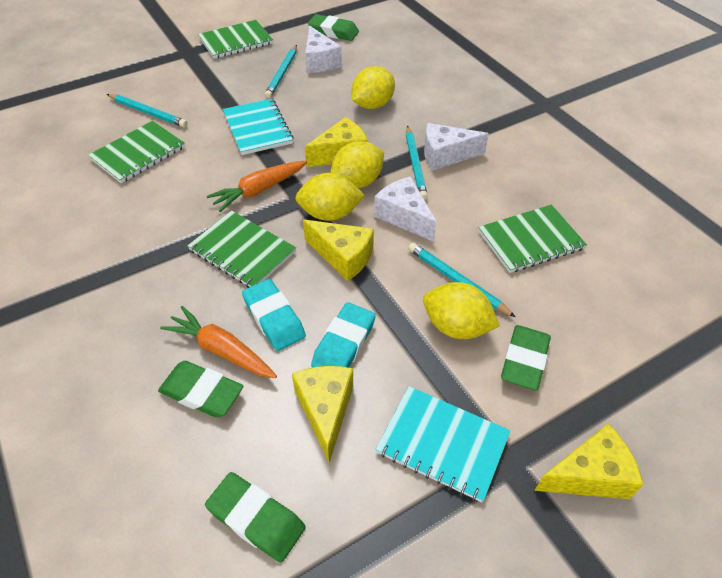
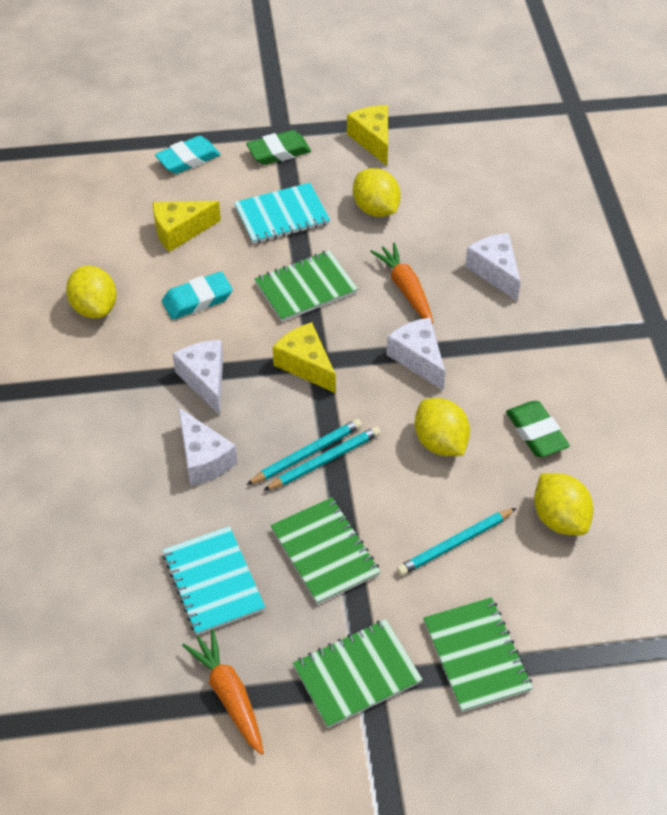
green eraser: [158,361,244,418] [205,472,306,562] [308,14,359,41] [501,325,551,390] = 4 -> [246,130,311,165] [506,401,570,457] = 2
turquoise pencil: [107,94,188,127] [264,45,297,99] [406,126,428,200] [408,243,516,317] = 4 -> [246,419,362,485] [263,426,381,491] [397,508,516,576] = 3
white cheese: [305,25,342,73] [374,177,437,242] [424,123,489,171] = 3 -> [173,340,223,415] [178,407,237,486] [386,318,445,390] [465,233,521,301] = 4
yellow cheese: [292,366,353,463] [303,220,374,281] [305,117,368,167] [534,423,644,499] = 4 -> [153,201,221,252] [273,322,336,393] [347,105,388,166] = 3

